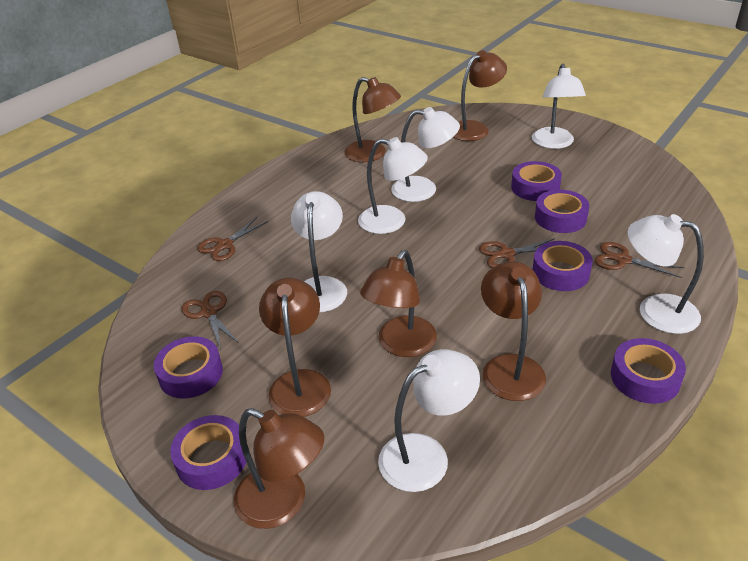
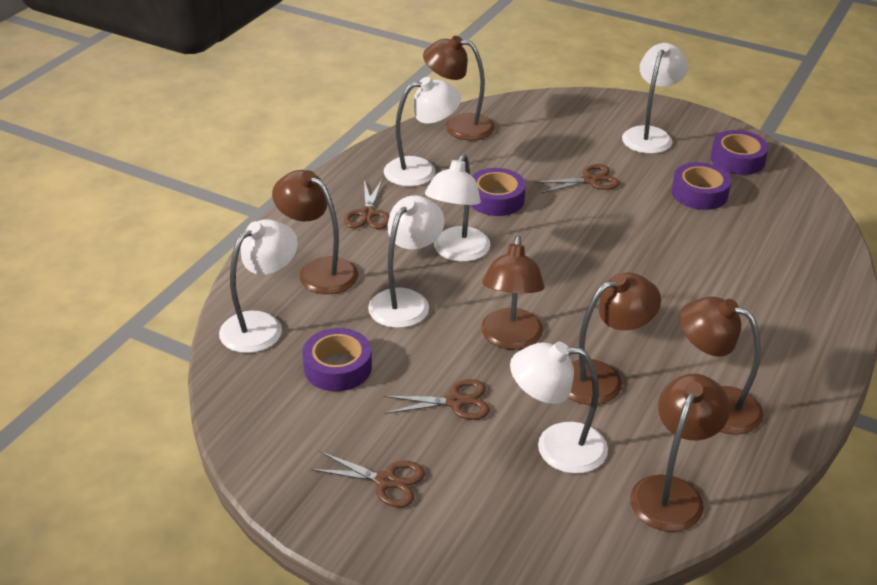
purple tape: [154,336,223,398] [170,415,246,490] [511,161,562,201] [533,241,593,291] [535,190,589,233] [611,338,686,404] = 6 -> [302,328,372,391] [471,168,526,216] [672,162,731,210] [711,130,768,175] = 4

